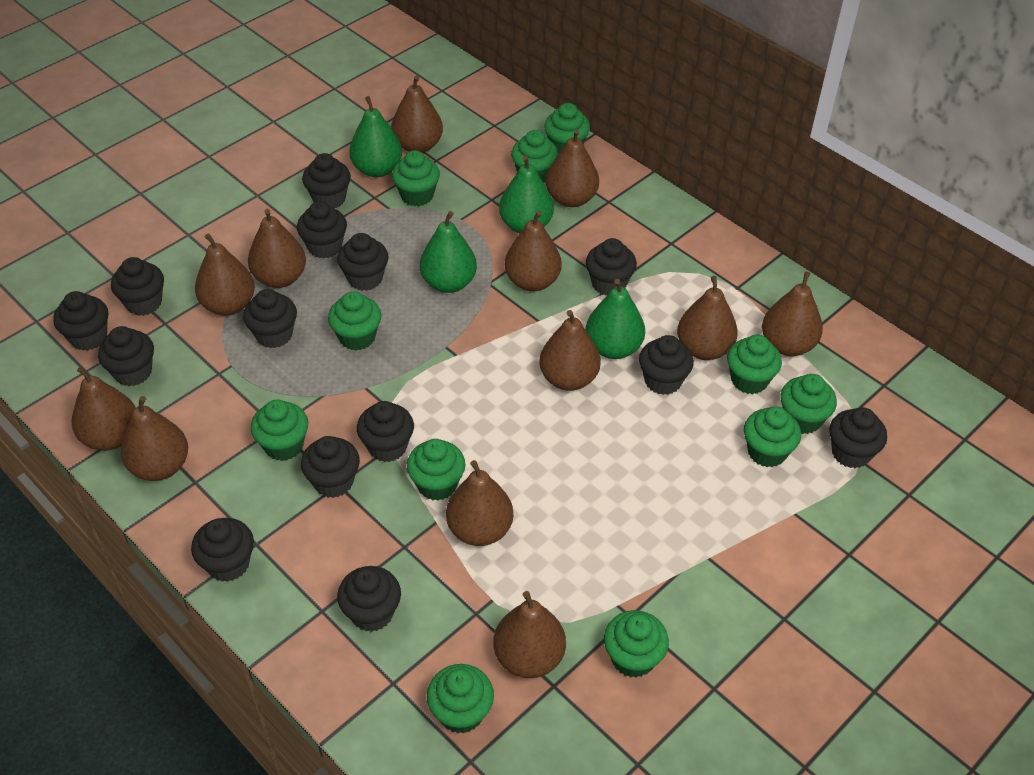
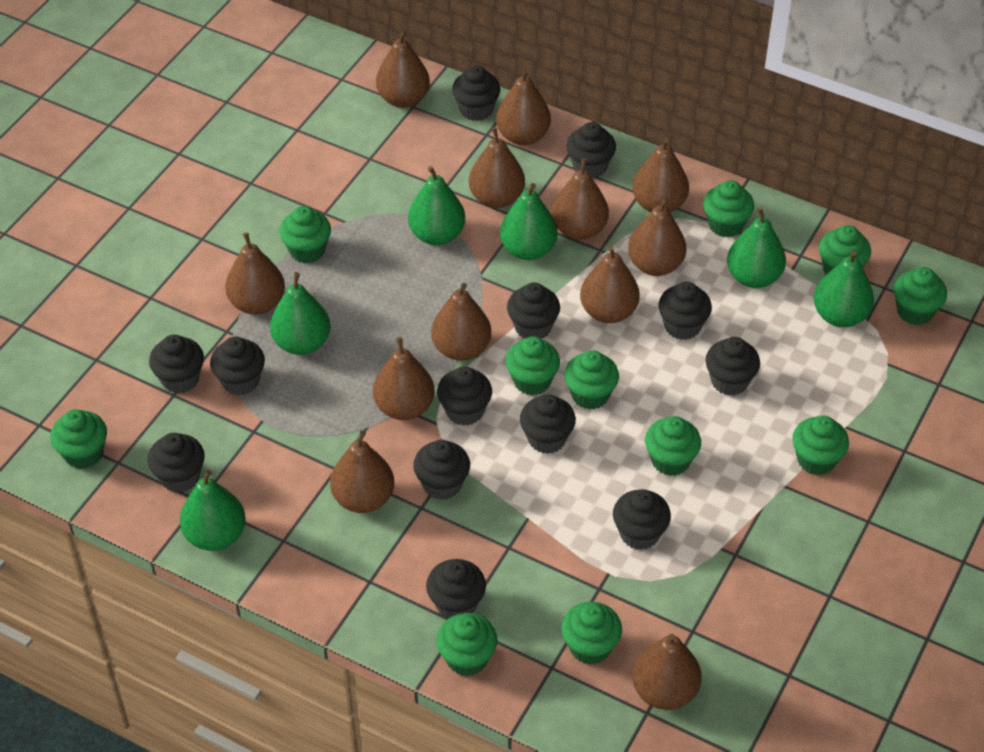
black cupcake: [53,291,108,351] [98,326,154,386] [111,257,164,316] [191,518,254,582] [243,289,297,348] [297,201,347,259] [301,436,360,498] [302,153,351,208] [337,233,389,291] [337,566,401,632] [357,401,414,462] [586,238,637,296] [639,335,694,395] [829,407,887,468] = 14 -> [147,433,205,493] [149,335,204,393] [210,336,265,396] [413,440,470,500] [426,559,486,619] [437,366,492,426] [452,65,500,121] [507,283,560,339] [520,394,576,454] [566,122,616,178] [613,489,671,550] [658,282,712,340] [705,337,760,396] = 13
green pear: [349,96,402,177] [420,211,477,293] [499,156,554,233] [585,279,645,359] = 4 -> [180,470,246,551] [270,272,330,355] [408,166,465,245] [500,183,558,260] [727,207,786,288] [814,251,874,327] = 6

